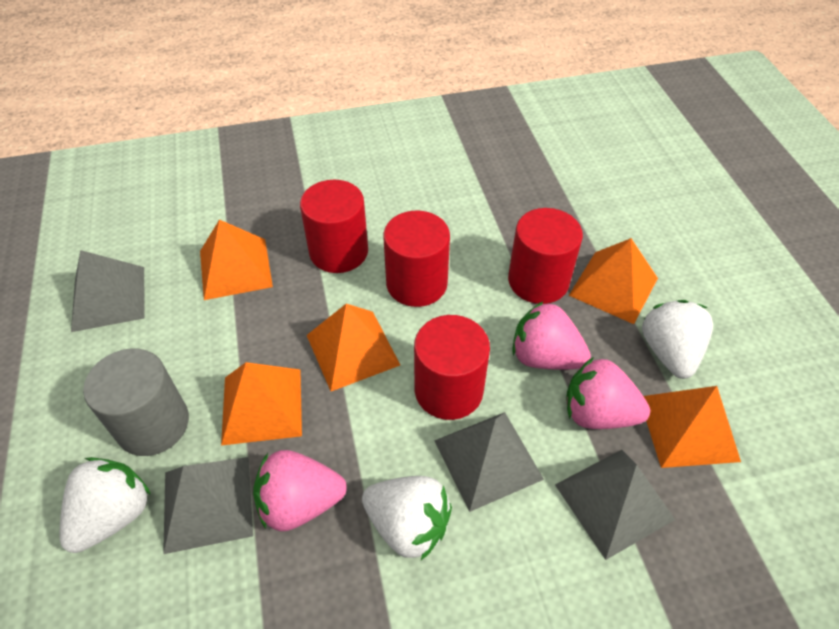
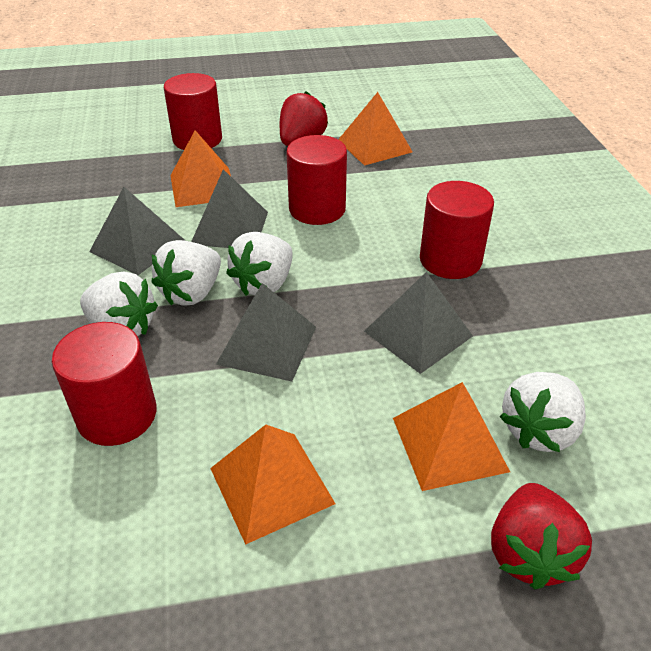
grey cylinder: [83,348,189,456] = 1 -> none = 0
orange pyramid: [200,220,273,300] [221,362,302,445] [307,304,400,391] [569,238,658,324] [644,386,741,468] = 5 -> [170,130,231,207] [210,425,336,545] [338,92,413,166] [393,382,510,491] = 4
pink strawberry: [253,450,347,531] [512,301,591,370] [566,357,650,429] = 3 -> none = 0
red strawberry: none = 0 -> [280,91,328,146] [491,483,592,589] = 2
white strawberry: [60,457,151,553] [362,476,452,560] [642,300,713,379] = 3 -> [80,271,158,336] [151,240,221,306] [226,232,292,296] [500,372,586,452] = 4

